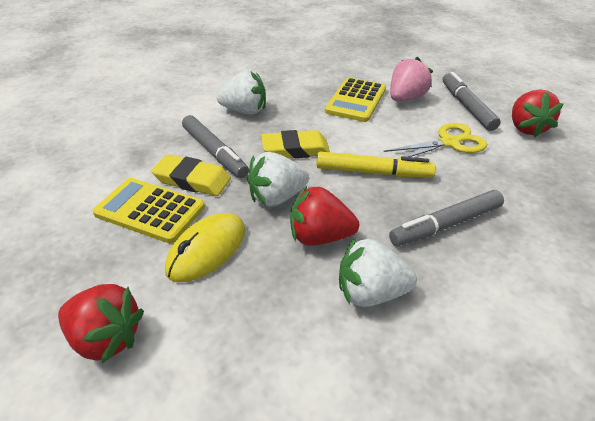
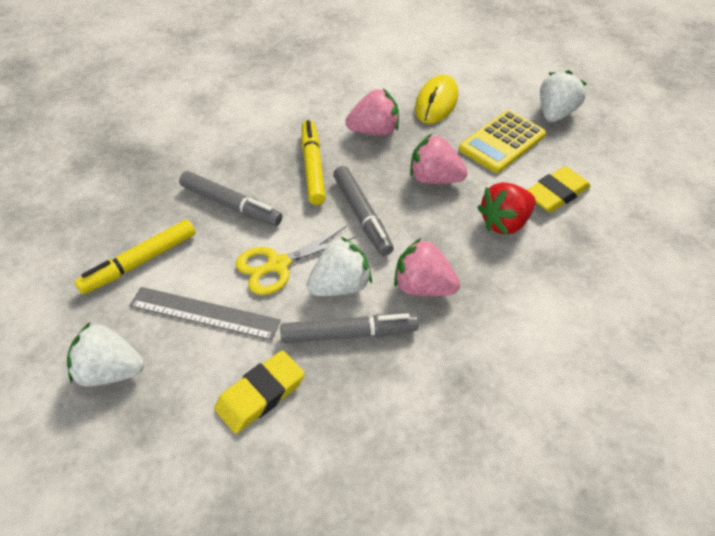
grey ruler: none = 0 -> [130,287,281,341] = 1
pink strawberry: [390,57,433,101] = 1 -> [345,89,399,136] [394,238,460,296] [410,134,468,184] = 3
red strawberry: [58,284,144,364] [290,186,359,246] [512,90,563,137] = 3 -> [477,182,536,235] = 1
yellow calculator: [93,178,205,243] [325,78,386,122] = 2 -> [459,110,546,173] = 1
yellow marker: [316,152,436,178] = 1 -> [75,219,196,295] [302,120,326,205] = 2

